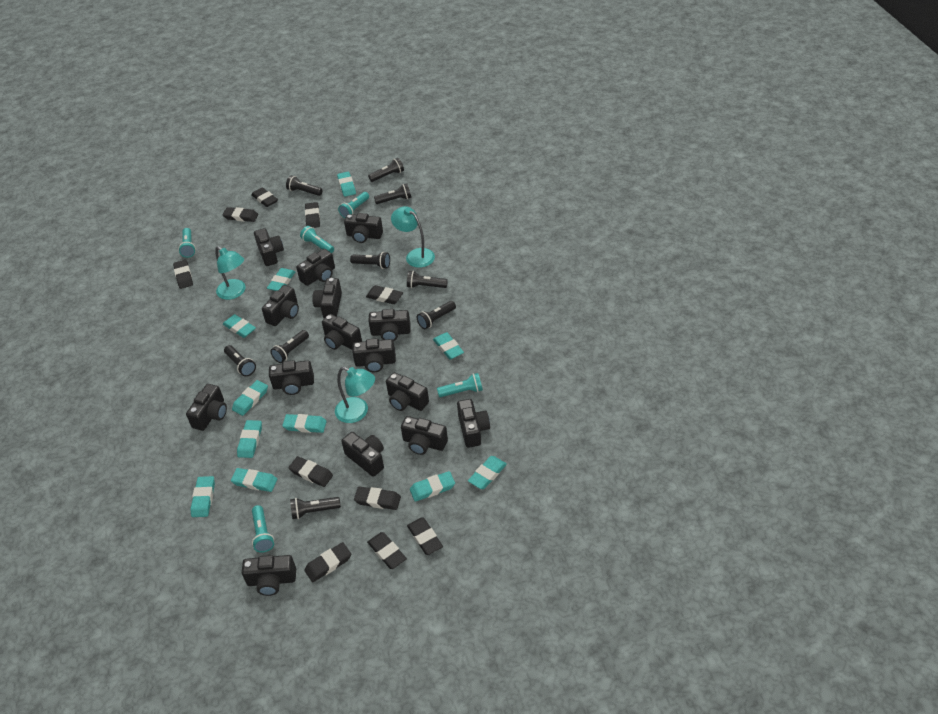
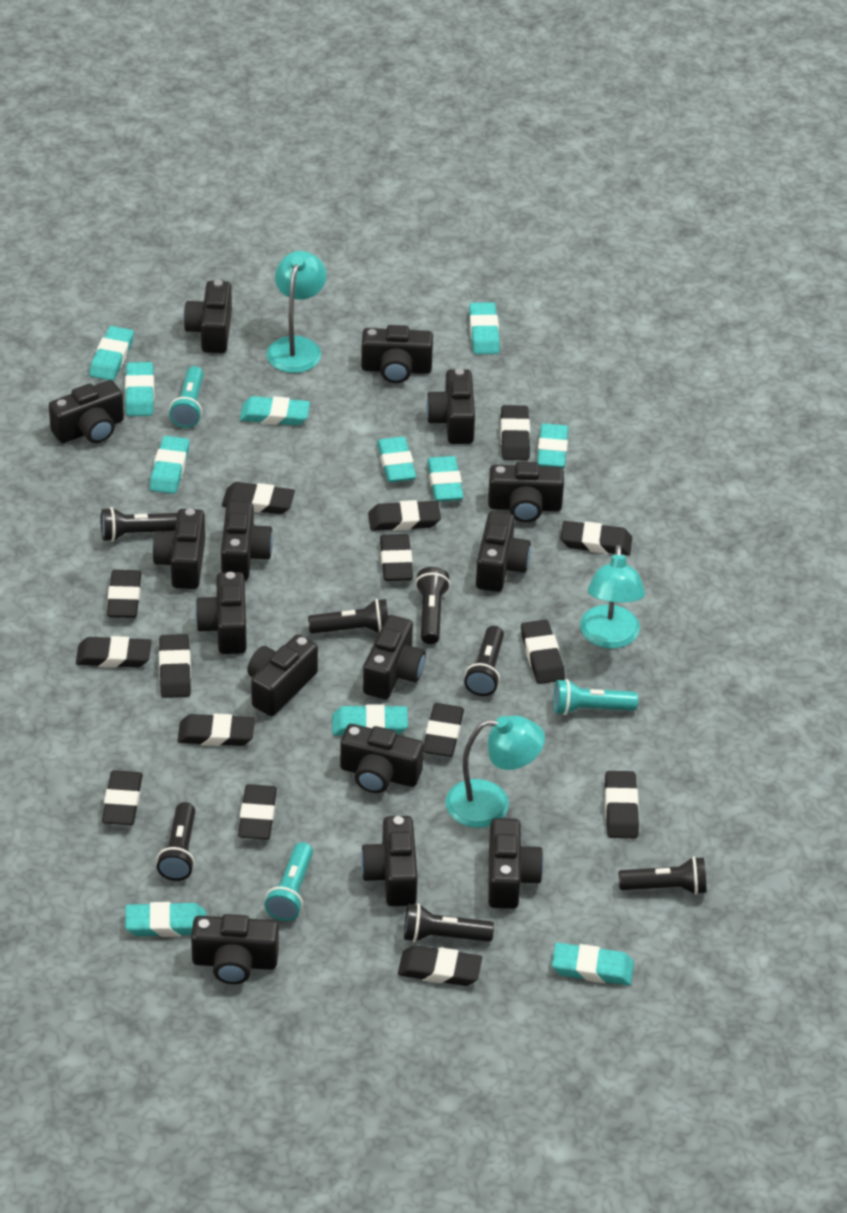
black eraser: [173,260,193,289] [222,207,258,222] [251,187,278,207] [288,456,333,487] [304,542,351,582] [305,202,320,228] [354,486,401,510] [366,285,403,304] [367,532,407,569] [407,518,443,555] = 10 -> [76,636,152,668] [102,770,143,825] [107,570,141,618] [159,634,191,698] [177,713,255,746] [222,482,295,514] [238,784,277,840] [368,500,441,531] [380,534,413,581] [398,945,482,986] [423,703,464,757] [501,405,530,460] [521,620,565,684] [560,521,632,555] [605,771,639,838] = 15
black flashlight: [224,345,256,376] [270,330,309,363] [286,175,323,196] [290,497,341,519] [350,252,390,269] [368,158,404,182] [374,183,411,204] [407,271,448,288] [417,301,456,329] = 9 -> [101,507,177,542] [157,802,195,881] [308,599,388,634] [404,903,494,942] [415,567,450,644] [464,626,504,696] [618,856,706,895] = 7
turquoise flashlight: [178,228,196,258] [252,505,274,553] [300,226,334,253] [338,192,369,218] [437,373,483,397] = 5 -> [169,366,204,428] [265,842,313,921] [553,679,638,715] = 3

